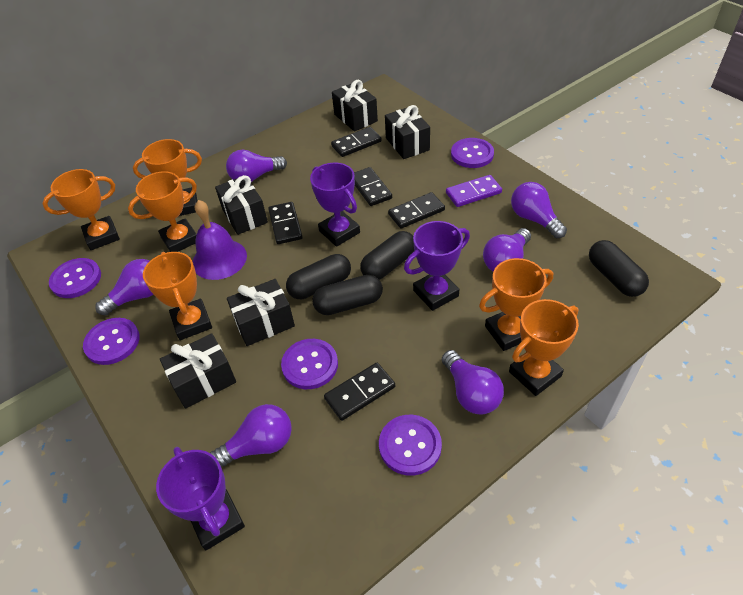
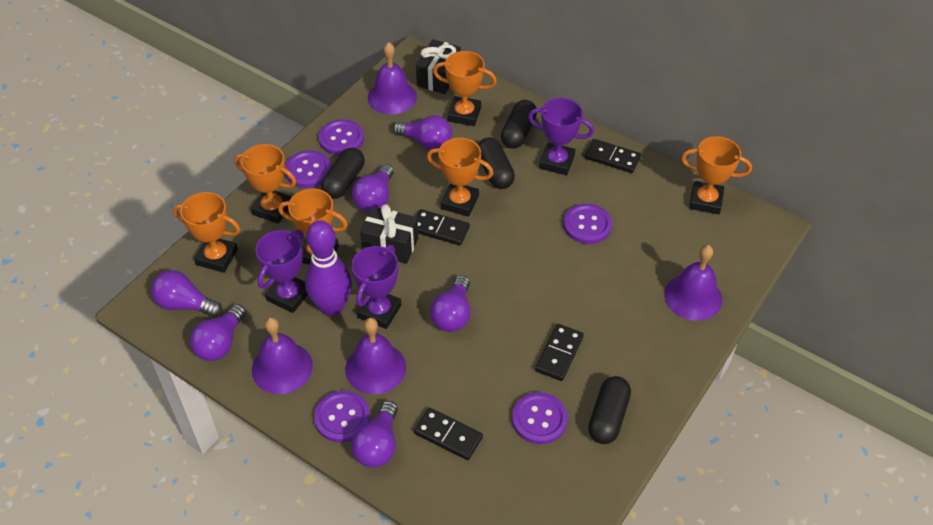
black domino: [268,202,302,244] [324,363,395,421] [331,127,382,157] [354,167,392,206] [388,192,445,229] = 5 -> [414,408,483,460] [416,209,470,245] [535,324,584,381] [585,139,641,173] = 4
black gift: [160,333,236,409] [215,175,268,235] [227,279,295,346] [332,80,378,132] [385,105,430,159] = 5 -> [360,204,418,264] [416,39,461,94] = 2
purple bell: [193,200,247,280] = 1 -> [252,317,313,394] [345,318,406,395] [368,42,417,114] [664,245,722,321] = 4
purple bowling pin: none = 0 -> [305,220,352,316] = 1
purple domino: [446,175,502,207] = 1 -> none = 0

